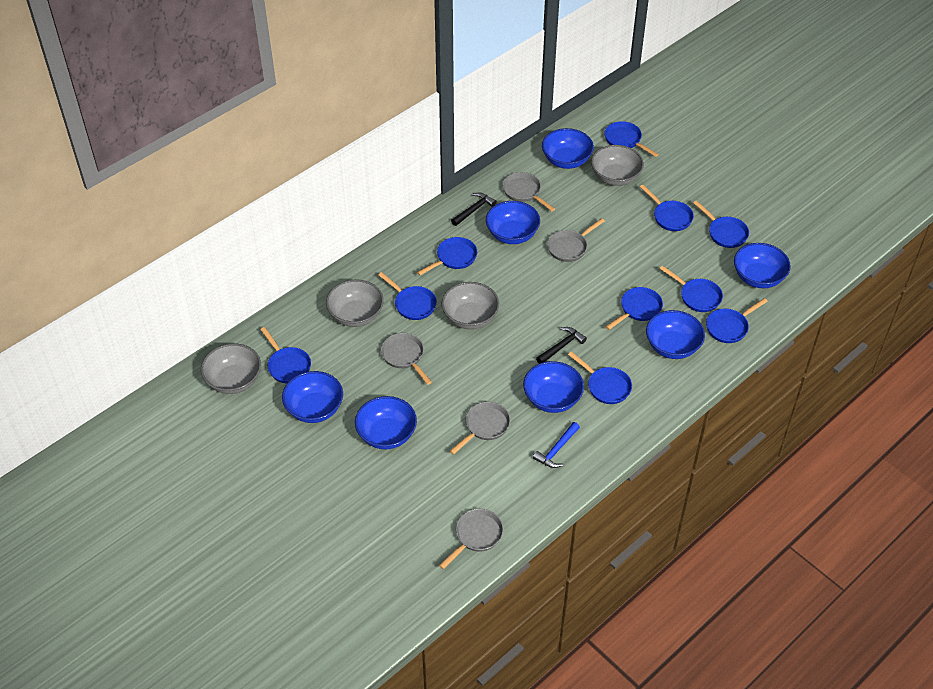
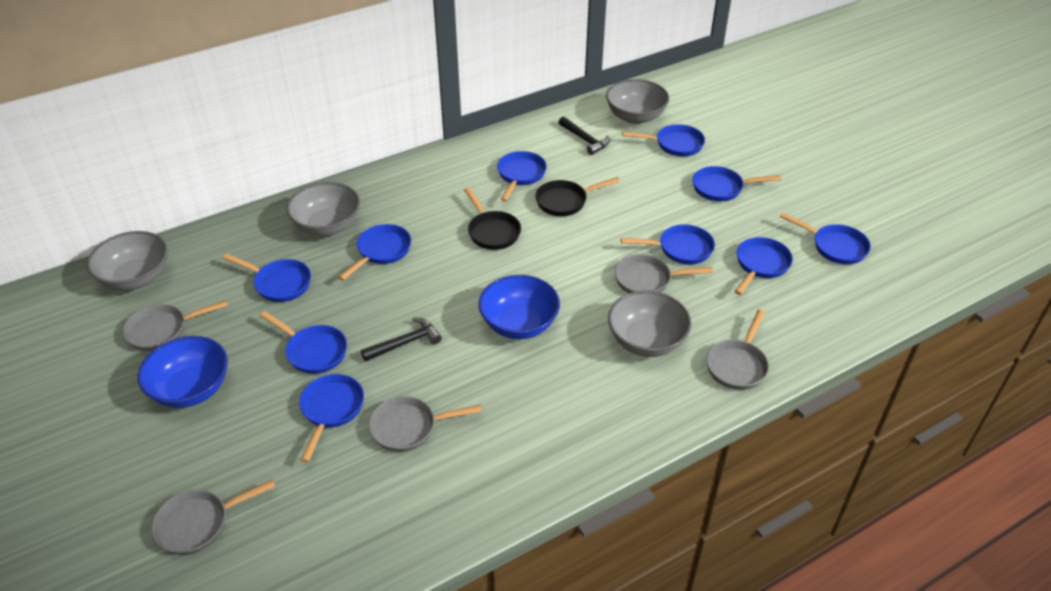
black pan: none = 0 -> [464,187,521,250] [535,177,620,216] = 2
blue bowl: [282,371,343,423] [355,396,417,450] [486,201,540,244] [523,361,584,413] [542,128,594,169] [646,310,705,359] [734,243,791,288] = 7 -> [138,336,228,408] [478,275,560,339] = 2
blue hammer: [533,422,580,468] = 1 -> none = 0

